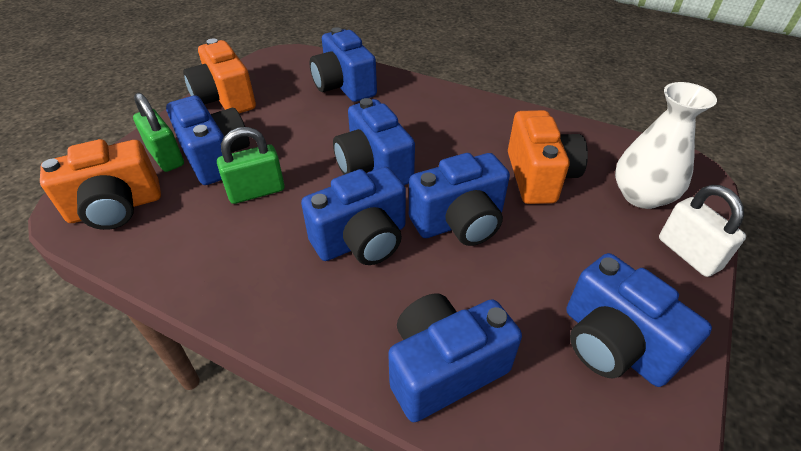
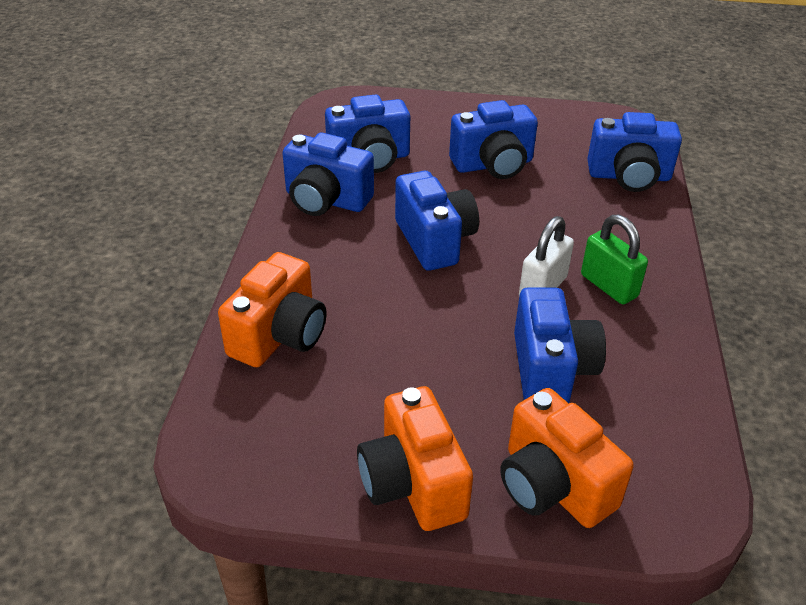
blue camera: [166,96,250,185] [301,167,406,265] [310,27,377,102] [333,98,415,185] [388,293,522,422] [409,153,510,246] [566,253,712,387] = 7 -> [282,132,374,216] [325,94,410,173] [395,171,479,271] [449,100,538,179] [514,287,606,403] [587,112,682,192] = 6
green padlock: [133,92,184,172] [217,127,285,204] = 2 -> [581,215,648,304] = 1
white vase: [615,82,717,209] = 1 -> none = 0

